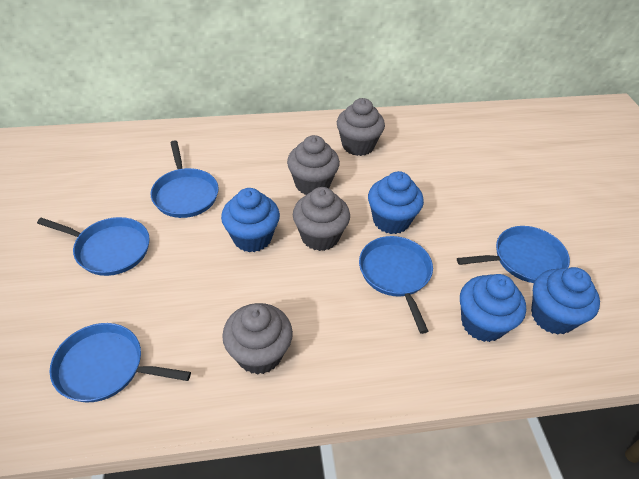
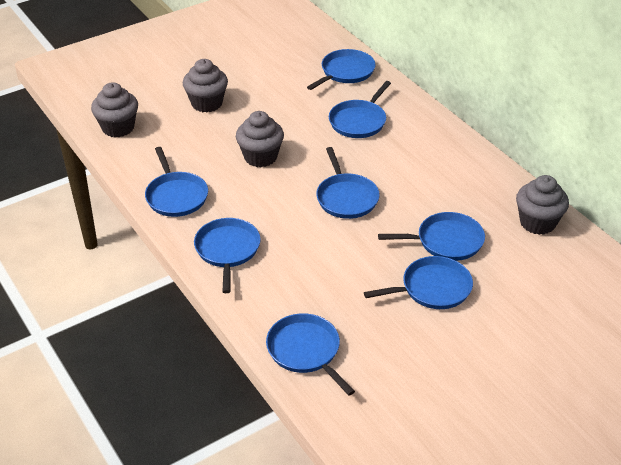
blue cupcake: [221,188,280,252] [368,171,424,234] [460,274,526,342] [531,267,600,334] = 4 -> none = 0
blue pan: [37,217,150,276] [50,323,191,403] [151,141,219,218] [359,236,433,334] [457,226,570,283] = 5 -> [145,147,208,217] [194,218,261,293] [266,313,355,396] [307,49,376,90] [316,147,380,219] [329,81,391,138] [364,256,473,309] [378,212,485,261] = 8

